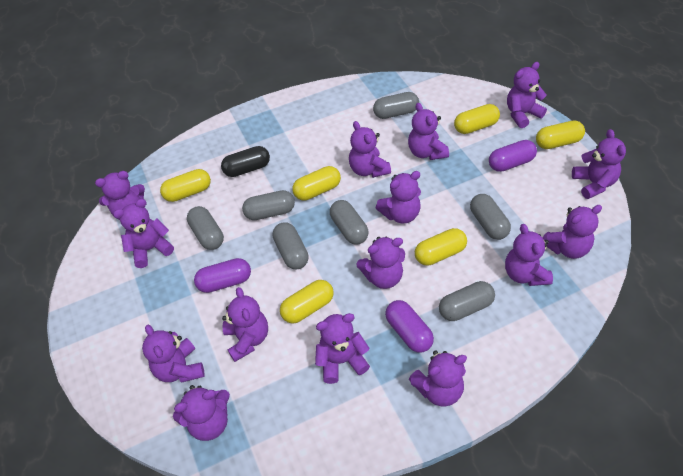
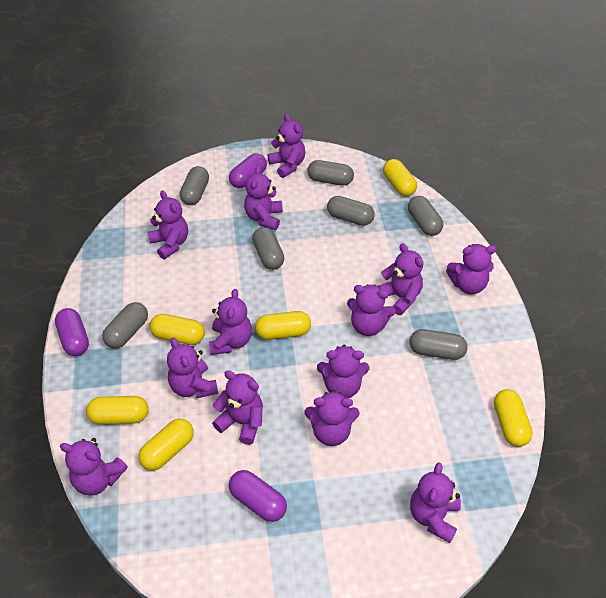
black capsule: [221,146,270,177] = 1 -> none = 0
purple teddy bear: [95,171,145,220] [113,199,174,268] [142,325,205,383] [173,385,230,441] [222,287,268,362] [315,313,370,384] [349,121,391,178] [356,236,405,289] [376,171,421,224] [408,103,449,160] [408,350,467,406] [505,224,553,286] [507,62,547,128] [542,205,602,259] [572,129,626,199] = 15 -> [60,438,128,496] [148,190,188,259] [167,338,218,398] [209,289,252,355] [212,370,263,445] [244,165,283,230] [268,114,305,178] [304,390,359,446] [317,345,369,398] [347,284,396,336] [378,243,424,315] [410,462,461,543] [446,244,496,294] = 13

